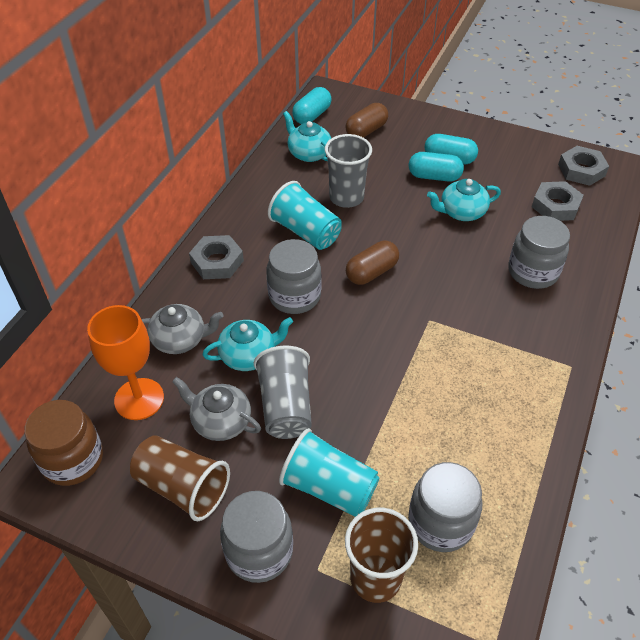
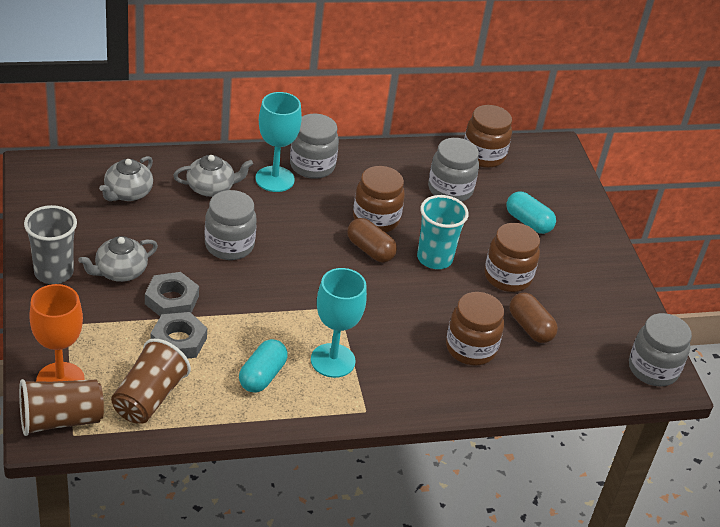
brown jar: [24,400,103,486] = 1 -> [353,166,405,232] [446,292,504,365] [464,105,512,168] [484,223,540,292] = 4
grey cup: [254,346,312,439] [325,134,372,208] = 2 -> [24,205,77,284] = 1
grey nut: [189,235,244,279] [532,181,584,221] [558,146,609,186] = 3 -> [145,272,199,317] [151,312,207,359] = 2
grey teapot: [141,304,224,354] [172,377,261,441] = 2 -> [78,236,158,282] [99,156,153,201] [173,155,253,197] = 3
turquoise capsule: [292,87,332,124] [409,152,464,182] [425,134,478,164] = 3 -> [239,339,288,393] [506,191,556,234] = 2
turquoise cup: [268,181,342,250] [279,428,380,517] = 2 -> [417,195,469,269] = 1
turquoise goblet: none = 0 -> [255,92,302,192] [311,268,367,378] = 2
turquoise teapot: [202,317,293,371] [283,111,331,162] [427,179,501,221] = 3 -> none = 0

